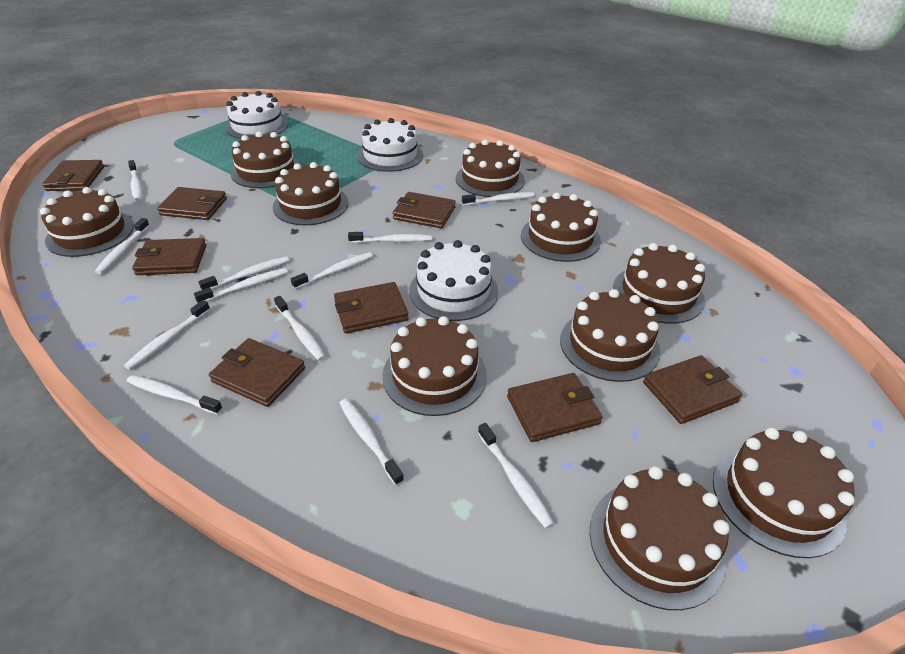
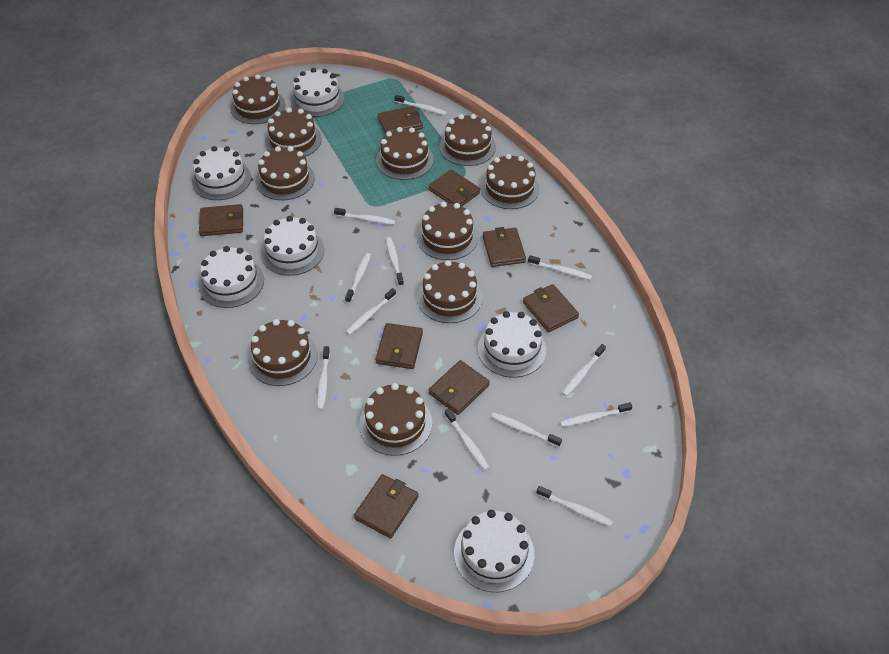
white cake: [225,91,288,139] [358,118,423,172] [409,240,498,321] = 3 -> [192,146,251,200] [199,246,264,308] [261,216,324,276] [290,68,345,117] [454,510,535,592] [478,311,546,378] = 6

